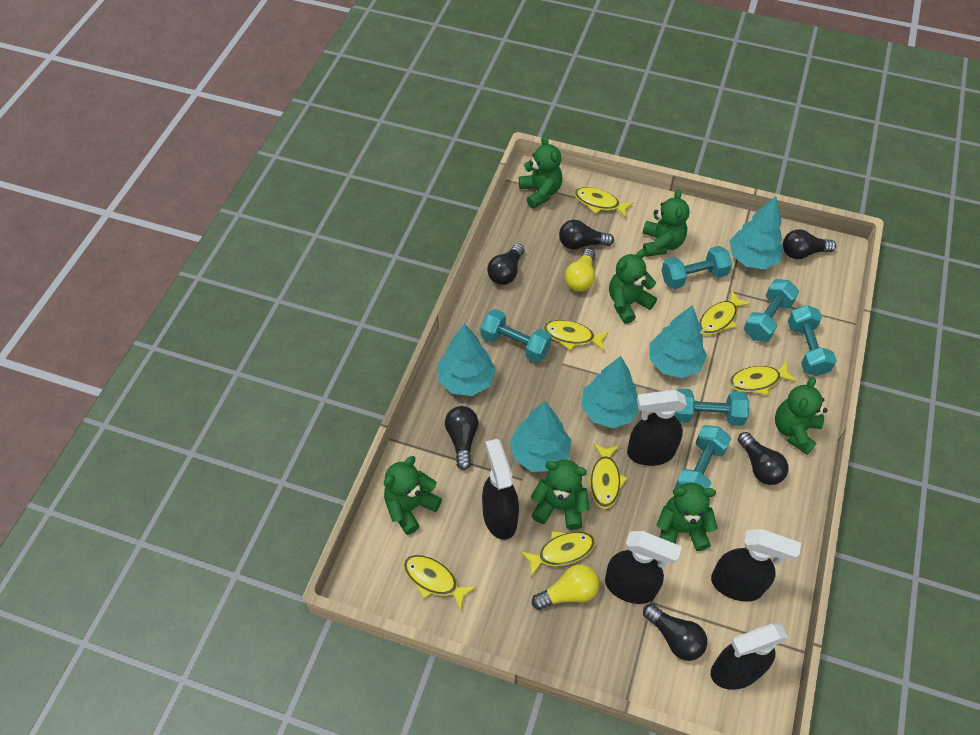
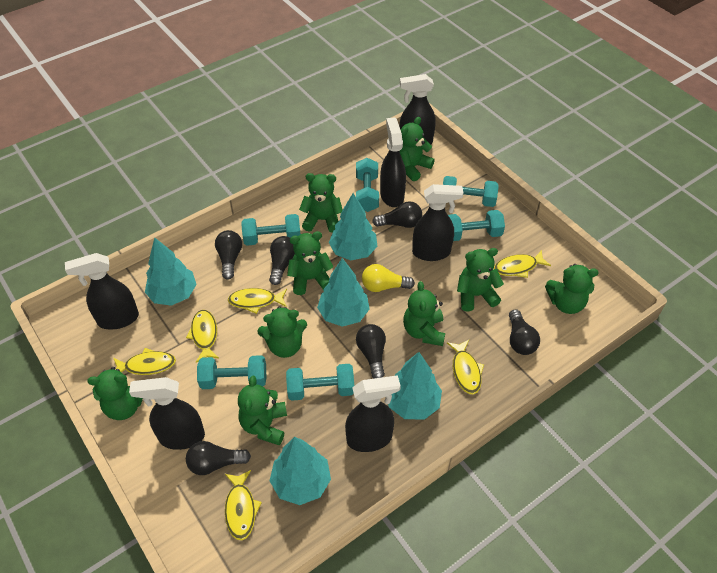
black spray bottle: [482,439,519,540] [605,531,682,604] [627,390,687,466] [711,529,801,602] [711,623,788,690] = 5 -> [65,253,139,329] [129,377,205,450] [345,375,401,452] [380,117,406,207] [399,74,436,144] [412,184,463,261] = 6
green teddy bear: [384,456,442,535] [519,136,562,209] [531,460,590,530] [609,249,657,324] [643,189,690,257] [656,483,718,551] [775,377,827,455] = 7 -> [87,367,143,420] [238,376,287,445] [257,306,307,358] [287,231,334,295] [299,173,343,233] [400,117,435,181] [403,281,445,346] [457,248,504,311] [545,264,599,314] = 9
yellow fish: [403,555,476,611] [521,531,596,577] [543,320,609,351] [574,187,634,218] [590,443,627,509] [699,290,751,335] [729,361,797,396] = 7 -> [114,348,176,375] [186,310,219,362] [225,470,262,540] [228,288,287,314] [447,340,484,394] [494,250,551,278] = 6
yellow light bulb: [532,564,599,610] [565,248,595,292] = 2 -> [362,264,415,292] = 1

